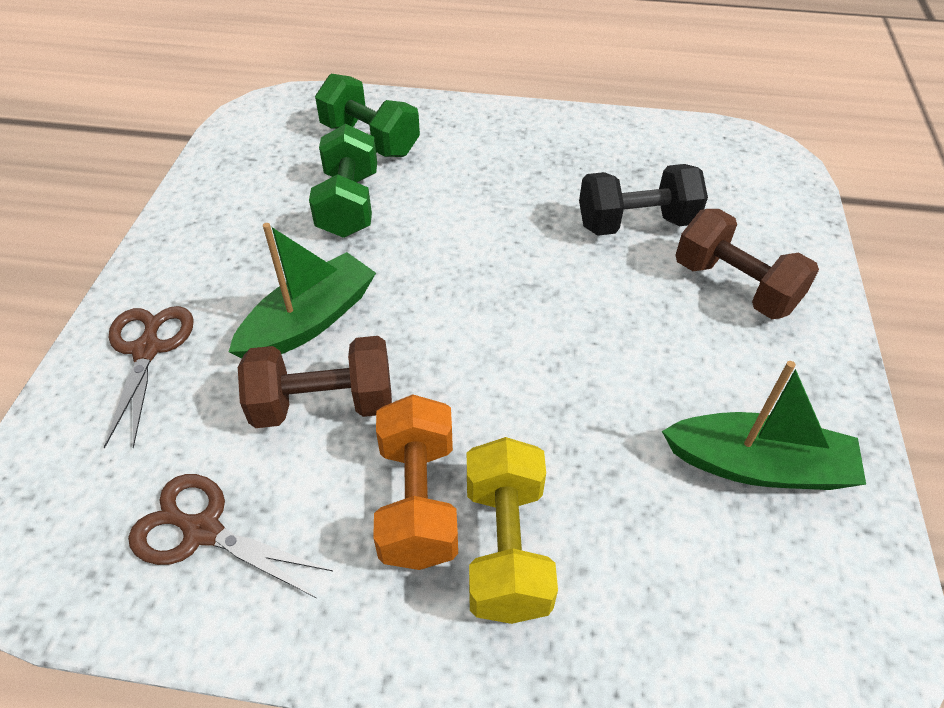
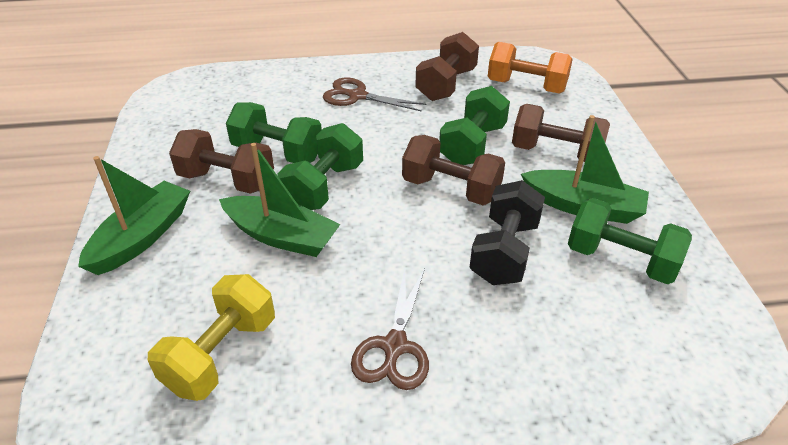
brown dumbbell: [238,336,392,428] [675,209,819,319] = 2 -> [169,129,274,193] [402,135,505,205] [415,32,479,101] [512,104,610,162] = 4
green boat: [229,223,376,358] [662,361,866,490] = 2 -> [78,156,190,275] [219,143,340,257] [521,115,649,224] = 3
green dumbbell: [309,124,377,238] [315,74,420,157] = 2 -> [226,102,322,163] [277,123,363,210] [439,86,510,165] [568,198,692,284] = 4

